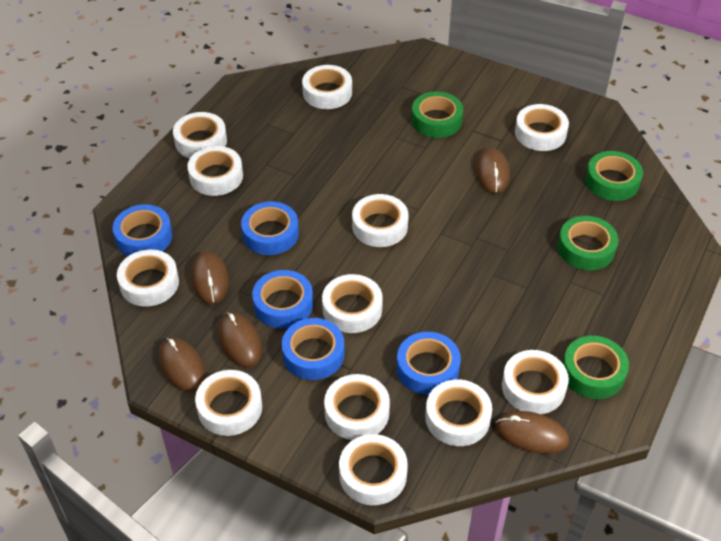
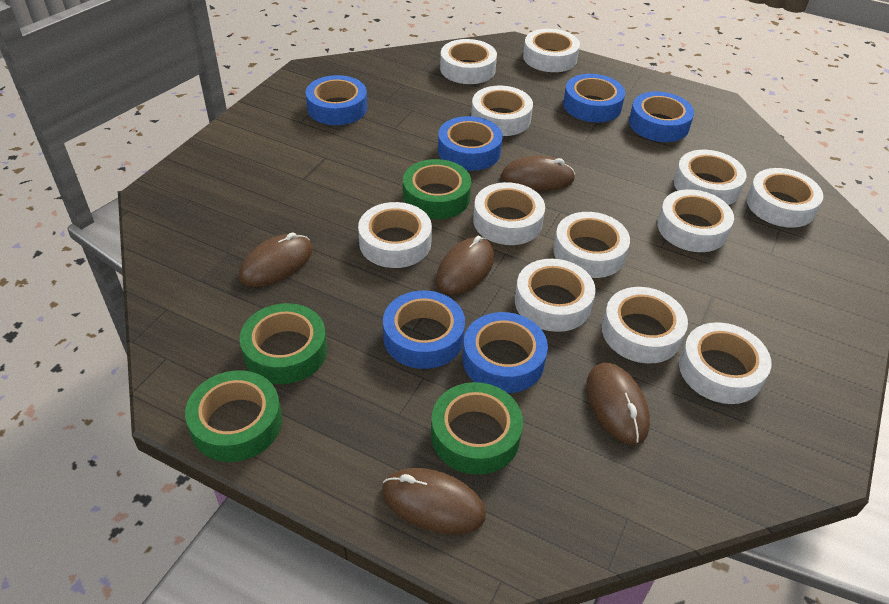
blue tape: [112,204,173,256] [241,202,299,255] [252,270,313,329] [282,318,345,380] [397,332,461,395] = 5 -> [306,75,367,125] [383,291,465,369] [438,116,503,171] [463,312,548,393] [563,74,625,123] [629,91,694,142] = 6

